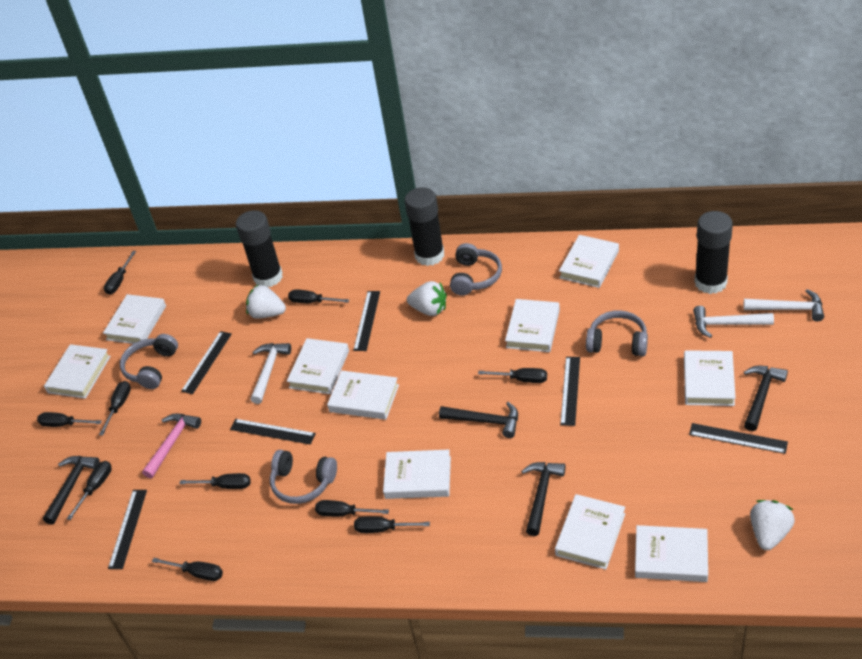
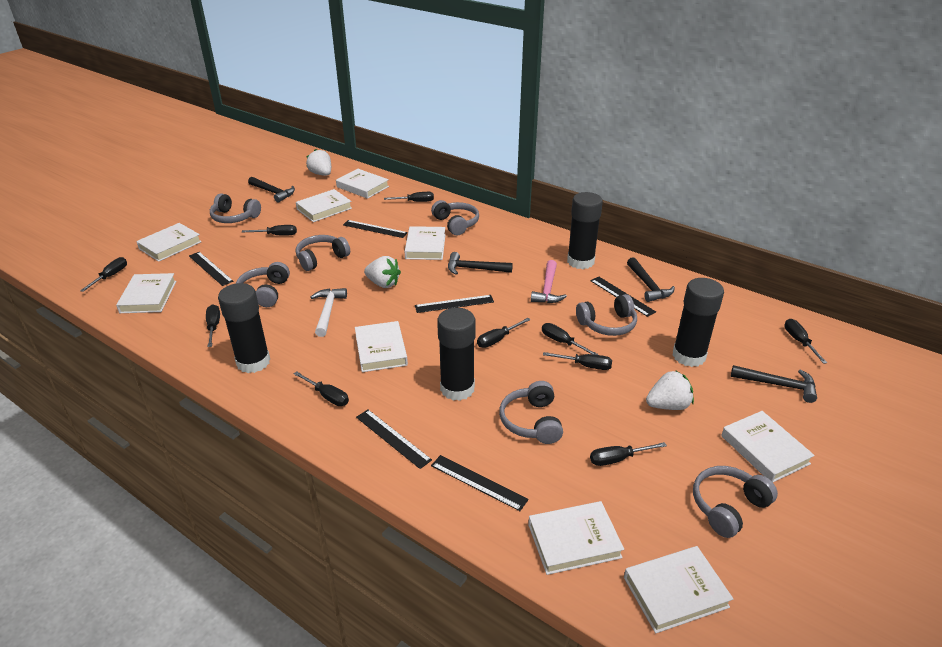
black glue stick: [236,210,283,287] [405,187,444,266] [694,211,733,294] = 3 -> [218,283,270,373] [437,308,476,401] [567,192,603,269] [672,278,724,367] = 4
grey headphones: [120,334,178,389] [270,450,337,504] [450,243,502,296] [586,310,648,356] = 4 -> [210,193,261,223] [236,262,290,307] [296,235,350,271] [431,200,479,236] [499,381,563,444] [576,294,637,336] [693,466,778,538] = 7
white book: [44,344,111,399] [103,294,166,344] [287,338,349,394] [327,370,399,420] [383,450,451,499] [505,299,560,352] [555,494,625,570] [559,235,619,288] [635,525,708,582] [684,350,736,406] = 10 -> [116,273,176,313] [136,223,202,262] [296,189,352,222] [336,169,389,199] [355,321,408,372] [404,226,446,260] [528,501,624,575] [624,546,733,633] [721,411,815,482] = 9
white hammer: [251,343,291,404] [693,306,774,338] [744,289,824,321] = 3 -> [311,288,347,337] = 1

